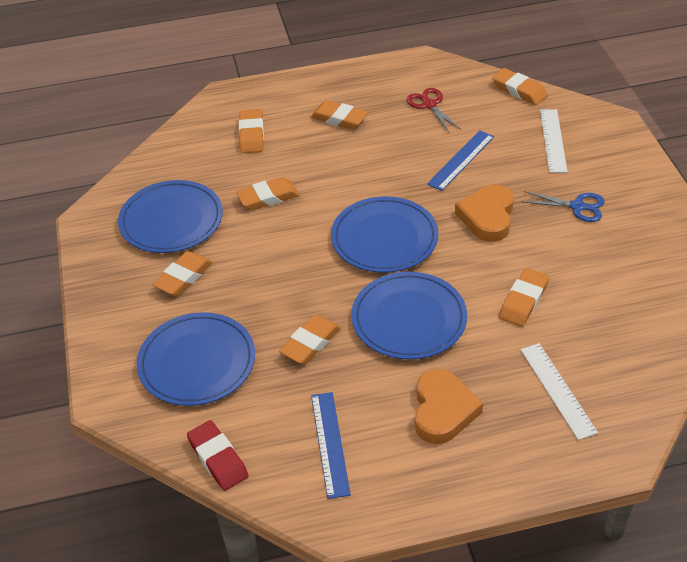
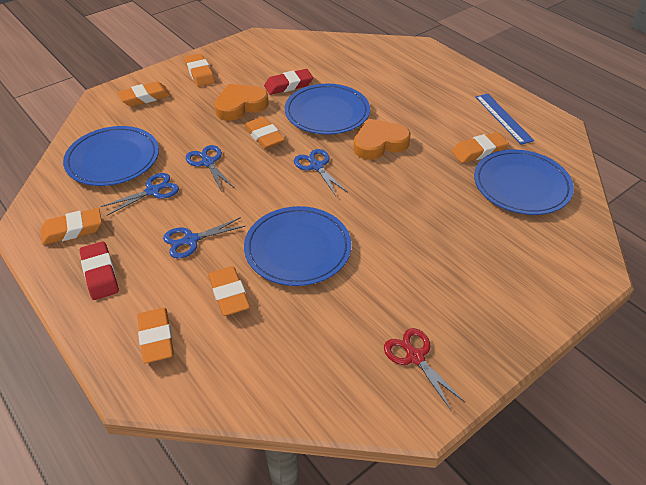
blue ruler: [311,392,351,499] [427,130,494,191] = 2 -> [475,94,535,145] = 1
blue scissors: [521,191,605,222] = 1 -> [101,173,179,215] [163,217,245,259] [186,145,234,192] [294,149,348,196] = 4
red eraser: [187,420,249,491] = 1 -> [80,241,119,300] [264,69,313,95] = 2
white ruler: [521,343,598,440] [540,109,567,173] = 2 -> none = 0

